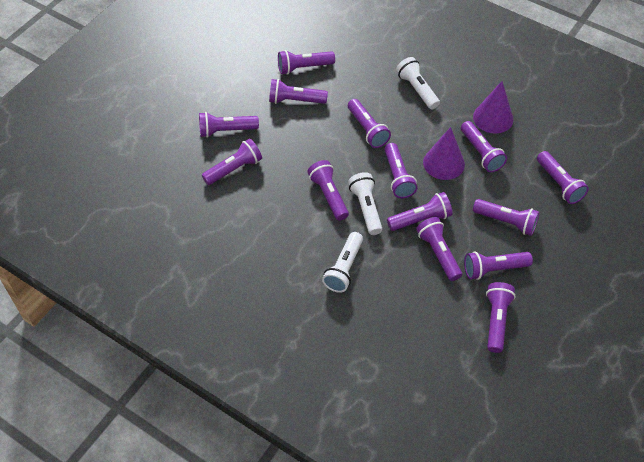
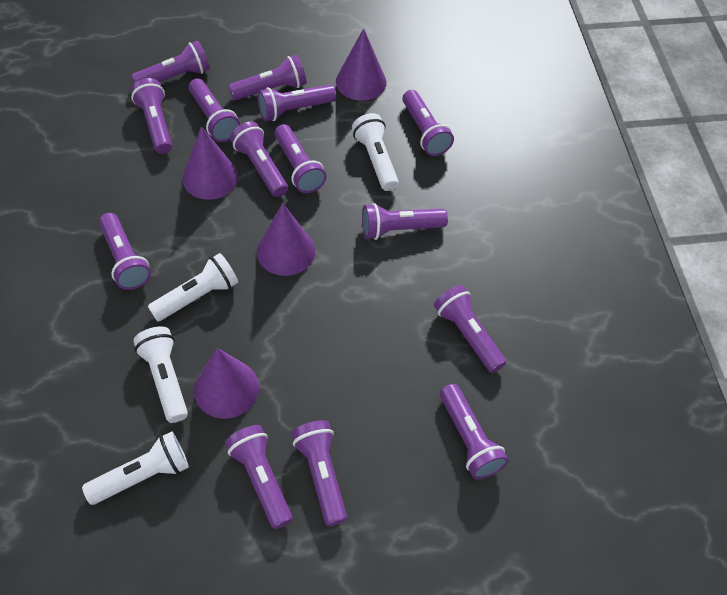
purple cone: [423,127,465,180] [473,81,513,133] = 2 -> [182,126,238,200] [194,348,259,419] [257,203,315,276] [336,28,386,101] = 4
white flashlight: [322,232,363,293] [348,172,382,235] [396,57,440,110] = 3 -> [82,432,189,505] [133,326,188,423] [148,253,238,322] [352,113,399,191] = 4

